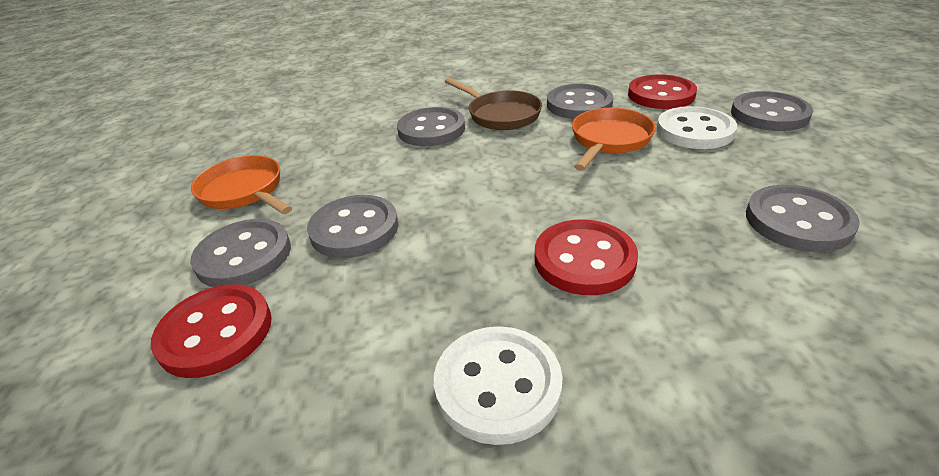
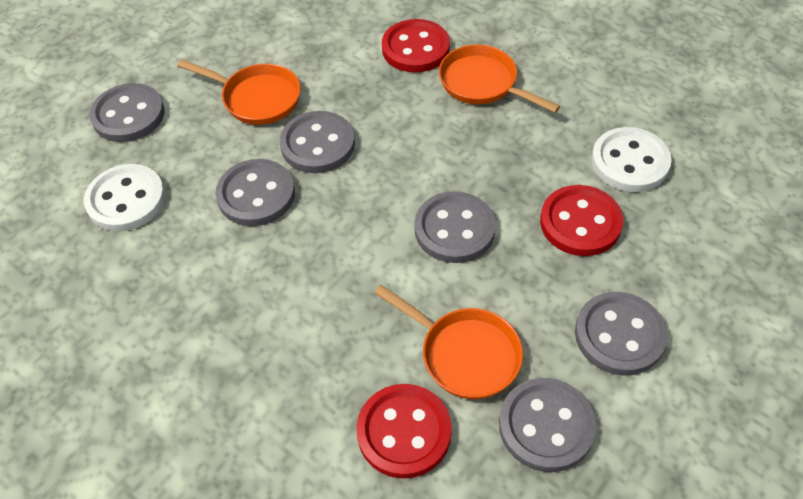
brown pan: [445,78,542,130] = 1 -> none = 0
orange pan: [191,155,292,214] [572,108,656,171] = 2 -> [177,59,301,125] [374,285,523,399] [439,45,560,113] = 3

